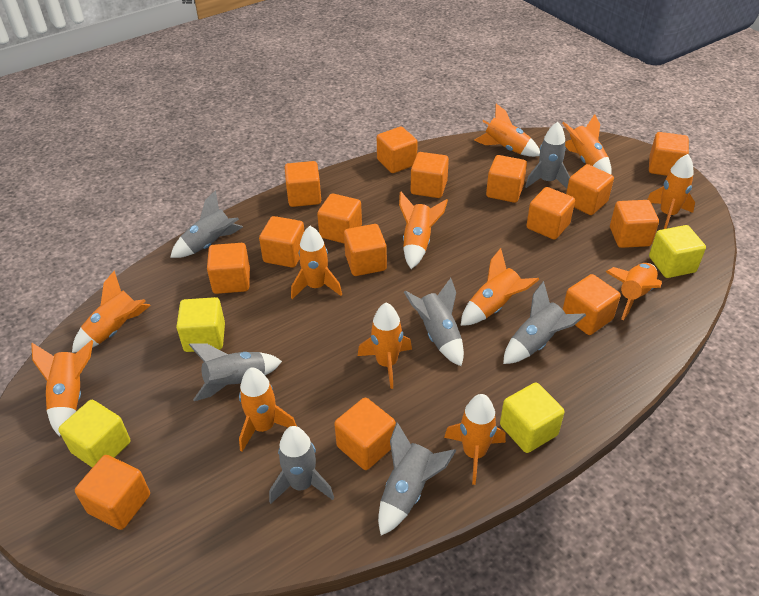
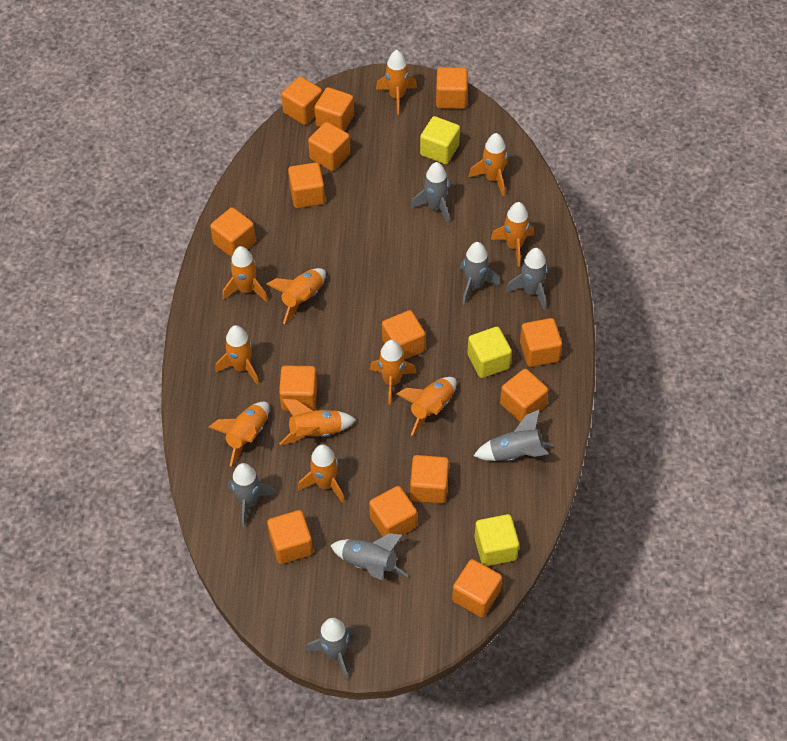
orange cube: [75,455,150,530] [207,243,250,294] [259,216,304,268] [285,161,321,207] [317,193,362,243] [334,398,396,470] [344,224,387,276] [377,127,418,173] [411,152,449,198] [486,155,527,203] [526,187,575,240] [563,274,621,335] [566,164,614,215] [610,200,659,248] [649,132,689,176] = 15 -> [210,207,256,258] [267,510,313,564] [279,365,317,411] [281,77,322,125] [288,162,325,208] [308,122,350,171] [314,87,354,131] [369,486,417,537] [382,310,425,360] [410,455,449,504] [436,67,467,109] [452,559,502,617] [500,369,548,422] [520,318,562,367] = 14
orange rocket: [31,340,93,437] [72,271,151,353] [239,367,297,452] [291,226,342,299] [358,303,412,389] [399,192,448,269] [444,394,506,485] [461,248,540,326] [474,104,540,157] [562,114,612,174] [606,263,662,320] [647,154,695,229] = 12 -> [208,402,269,467] [215,325,259,385] [223,246,268,302] [266,268,326,324] [279,399,356,445] [298,444,345,503] [370,340,416,405] [376,50,417,115] [396,377,457,436] [468,133,507,196] [490,202,534,267] = 11
yellow cube: [58,400,130,468] [176,297,225,352] [500,382,564,453] [649,225,706,278] = 4 -> [420,116,460,164] [467,327,512,378] [474,514,519,566] = 3

